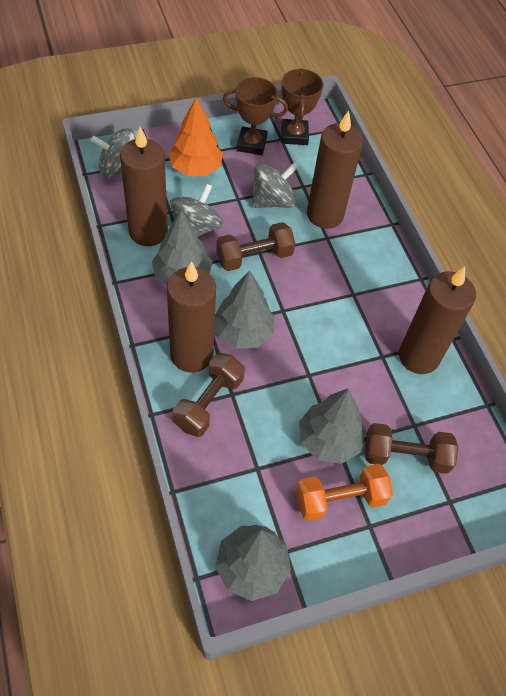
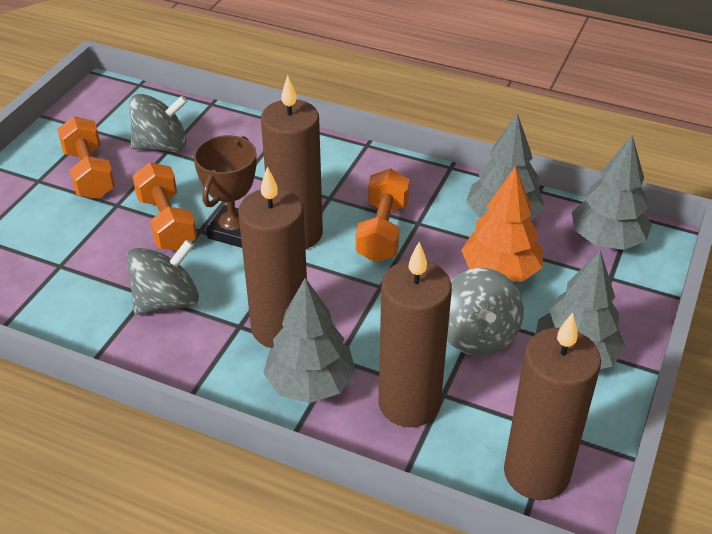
brown dumbbell: [173,353,245,437] [216,222,295,271] [365,423,458,474] = 3 -> none = 0
brown trophy: [223,77,288,155] [281,68,323,145] = 2 -> [193,135,257,248] = 1
orange dumbbell: [296,464,393,521] = 1 -> [57,116,115,199] [132,162,197,251] [356,168,410,262] = 3

